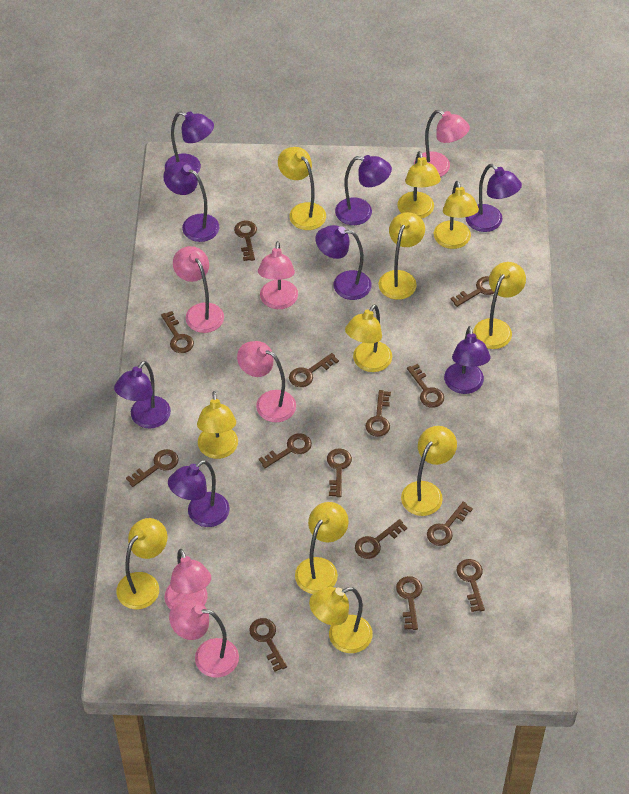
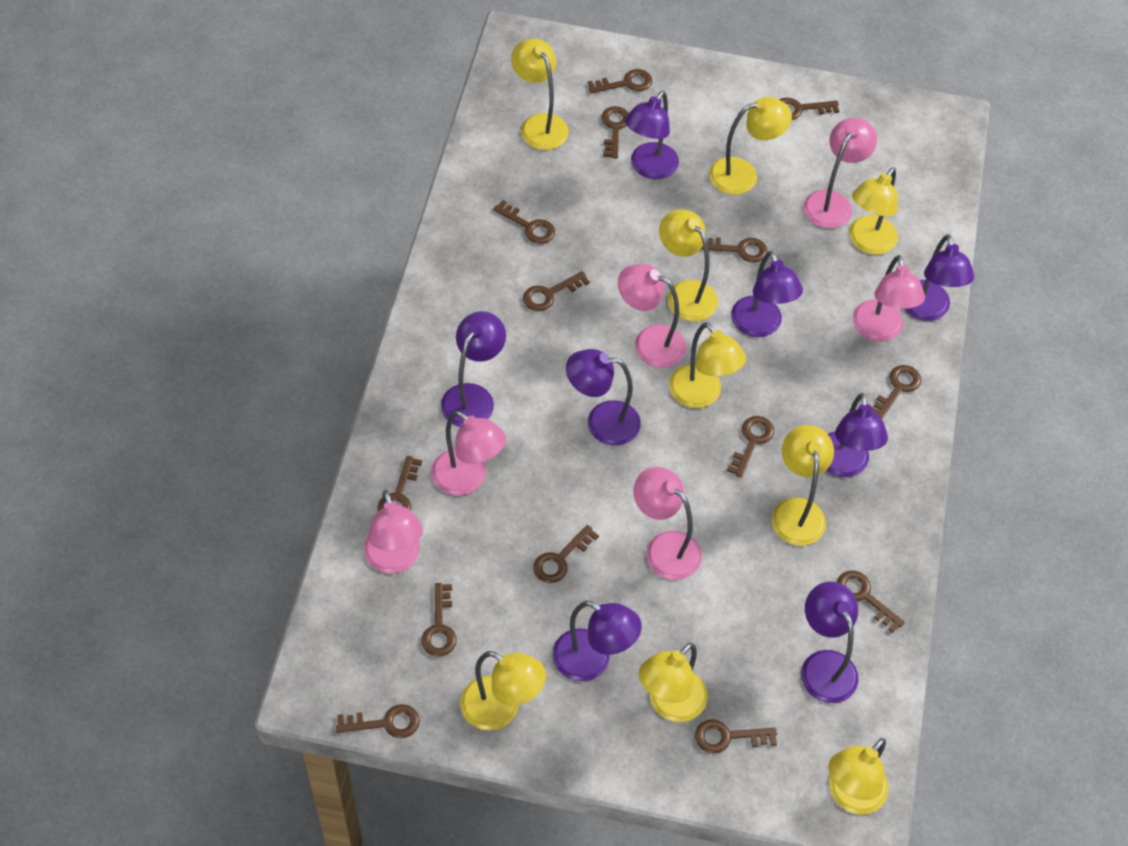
yellow lamp: [116,518,167,609] [197,391,238,459] [278,147,326,230] [295,502,349,594] [309,587,373,653] [345,304,392,372] [379,212,425,300] [397,151,441,219] [401,426,457,516] [434,181,479,249] [473,262,526,349] = 11 -> [460,651,546,730] [511,39,569,150] [639,643,707,722] [659,209,718,321] [669,322,746,408] [709,97,792,195] [772,425,834,546] [828,738,888,815] [849,167,898,255] = 9

